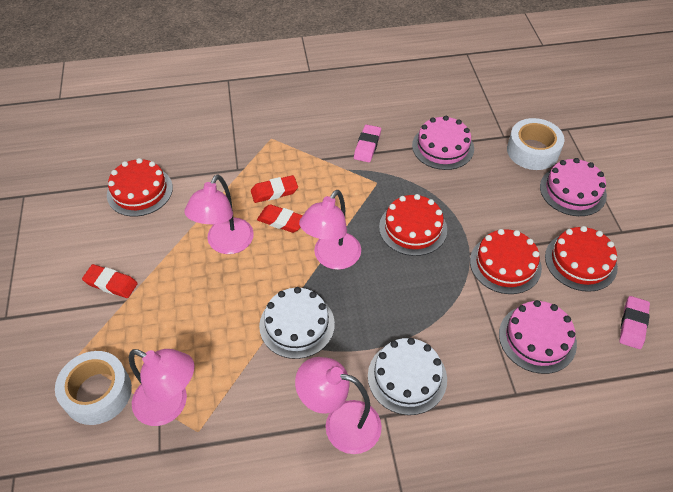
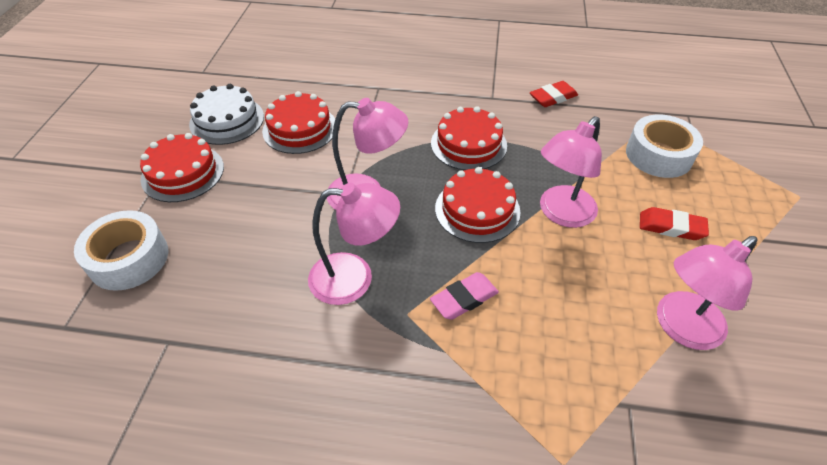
pink cake: [412,116,474,170] [499,300,577,374] [540,158,607,216] = 3 -> none = 0
pink eraser: [354,124,381,162] [619,296,650,349] = 2 -> [430,272,499,320] = 1
red eraser: [82,264,138,298] [251,175,298,203] [257,204,303,233] = 3 -> [530,81,578,107] [640,207,709,240] = 2
white cake: [259,287,335,359] [368,338,447,415] = 2 -> [189,84,264,145] = 1

